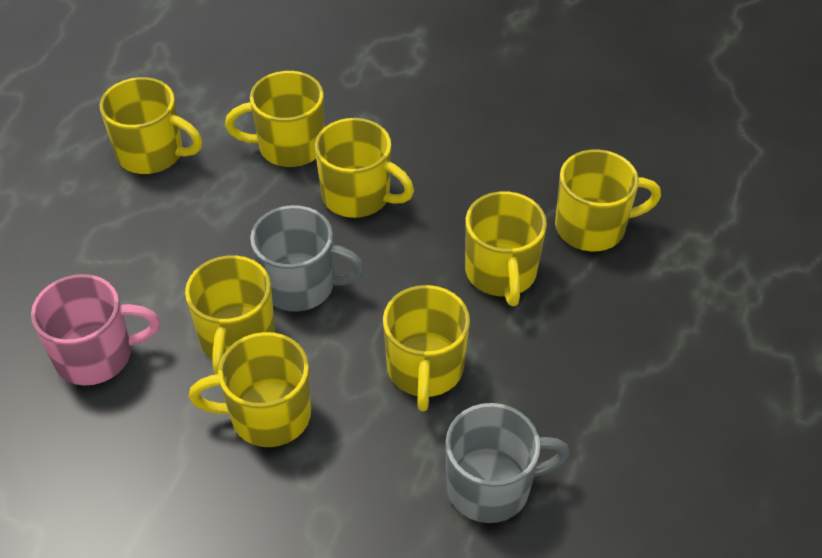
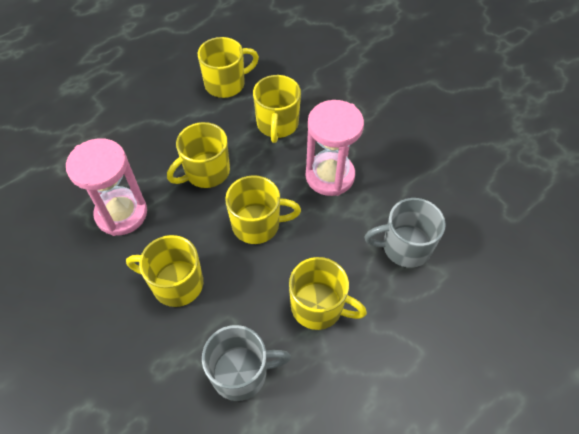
pink hourglass: none = 0 -> [66,138,147,236] [306,100,364,196] = 2
pink mug: [31,274,160,385] = 1 -> none = 0
yellow mug: [100,77,202,174] [185,255,275,375] [189,332,311,447] [225,71,325,167] [315,118,414,218] [383,285,470,411] [465,191,547,306] [555,149,661,251] = 8 -> [126,235,203,307] [167,122,230,188] [198,37,259,98] [225,175,301,244] [253,75,301,143] [289,257,367,330] = 6

